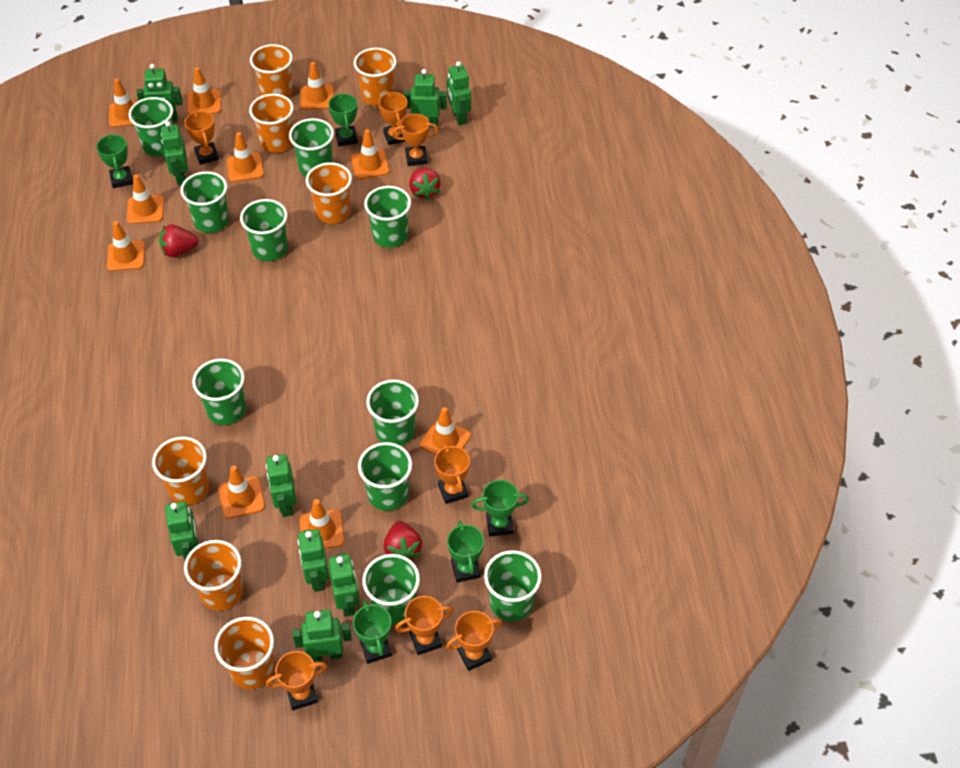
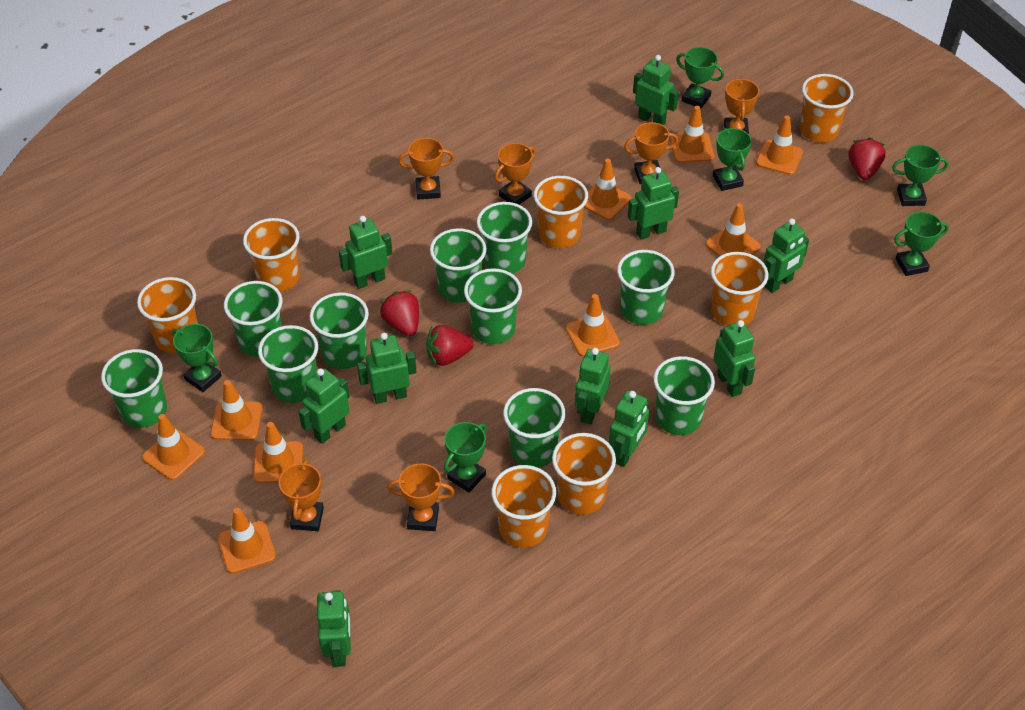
green robot: [137,64,183,122] [161,121,188,185] [165,501,198,560] [266,454,296,517] [292,610,352,662] [298,529,329,592] [329,553,360,617] [404,69,447,128] [447,61,471,125] = 9 -> [298,368,350,444] [317,590,351,667] [339,216,392,289] [357,333,416,404] [575,348,611,425] [609,391,649,467] [628,167,679,239] [633,55,679,126] [713,320,755,397] [764,218,809,293] = 10
green trophy: [96,134,133,188] [328,93,358,146] [353,600,392,664] [447,521,484,583] [471,480,529,536] = 5 -> [173,324,222,392] [444,422,487,493] [676,47,724,109] [713,128,752,191] [892,145,949,206] [894,212,949,276] = 6
orange traffic cone: [107,221,145,271] [109,79,137,127] [127,174,164,224] [187,67,221,115] [219,466,265,519] [226,132,264,182] [299,499,344,549] [300,62,334,110] [351,129,390,179] [420,407,471,455] = 10 -> [142,414,205,480] [210,380,263,441] [218,508,276,574] [253,422,303,483] [566,294,620,357] [584,159,631,220] [670,106,714,163] [705,203,761,257] [756,115,803,175] = 9
orange trophy: [184,111,219,165] [266,651,328,710] [379,92,407,145] [392,114,438,166] [395,596,453,655] [434,444,470,504] [446,611,502,671] = 7 -> [279,460,324,531] [387,463,455,531] [398,138,454,199] [495,143,536,205] [624,122,678,184] [724,78,759,134] = 6

